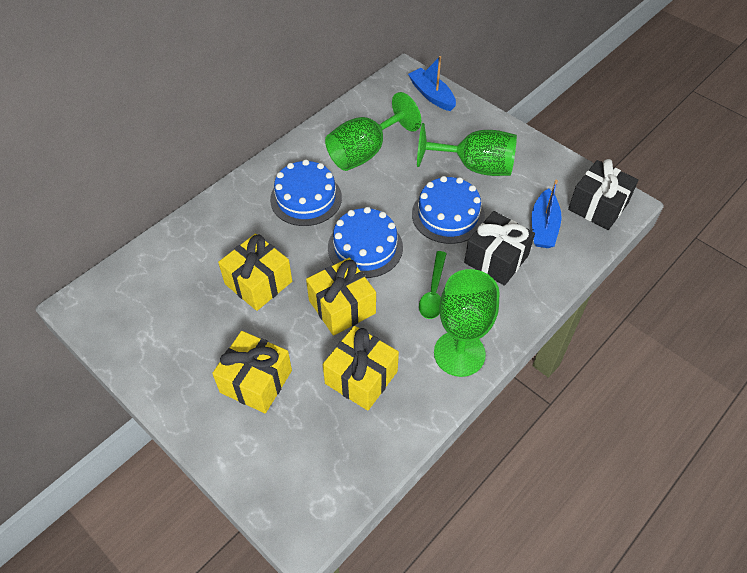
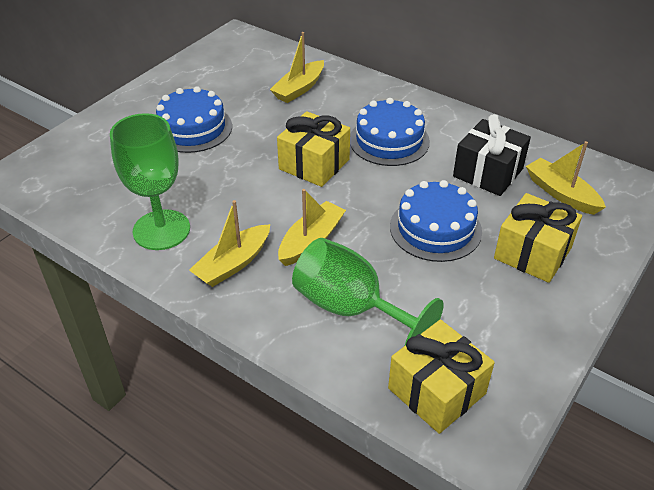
black gift: [464,211,535,286] [568,159,638,230] = 2 -> [453,114,531,196] = 1
blue boat: [408,56,456,111] [532,180,562,248] = 2 -> none = 0
green goblet: [325,92,421,171] [417,123,517,176] [434,269,500,377] = 3 -> [110,113,190,250] [292,238,444,345] = 2
green spoon: [419,251,447,319] = 1 -> none = 0
yellow boat: none = 0 -> [189,200,270,287] [270,32,324,103] [278,189,346,266] [526,141,606,215] = 4
yellow gift: [212,331,292,413] [218,234,292,311] [306,257,376,336] [323,326,399,411] = 4 -> [277,111,350,187] [388,320,495,434] [494,193,582,283] = 3

